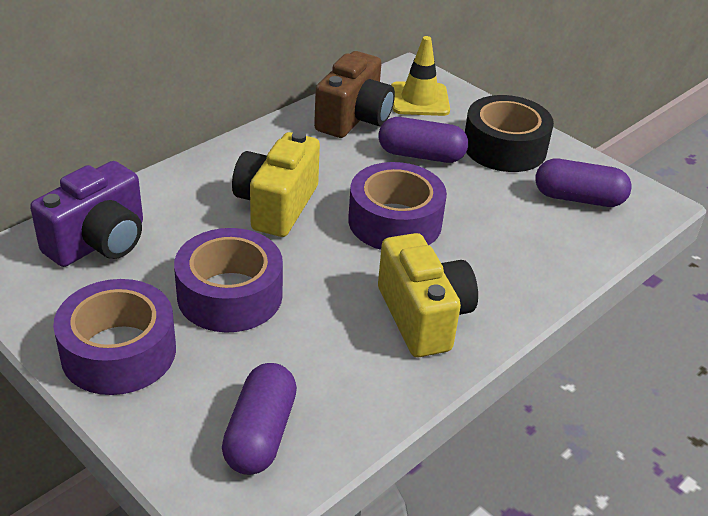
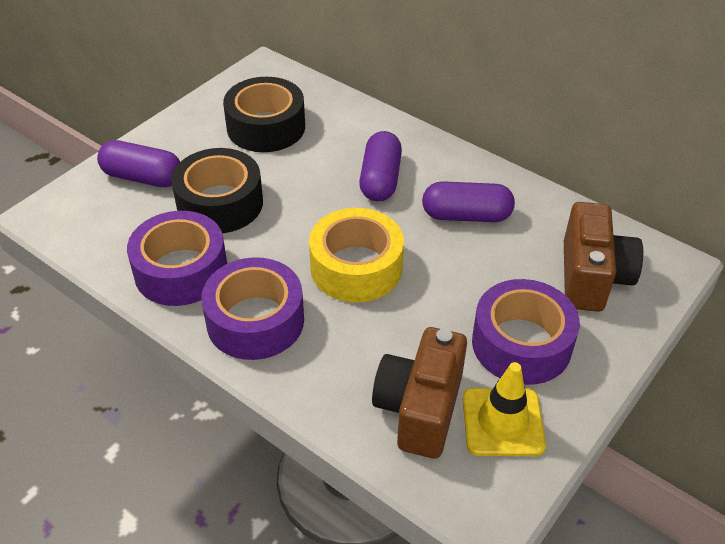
black tape: [465,95,554,172] = 1 -> [171,148,263,233] [223,77,305,152] = 2
brown camera: [314,51,395,138] = 1 -> [372,327,467,459] [564,202,643,312] = 2
purple camera: [30,161,143,267] = 1 -> none = 0
yellow camera: [232,131,320,237] [378,233,478,357] = 2 -> none = 0
yellow tape: none = 0 -> [309,208,404,302] = 1

